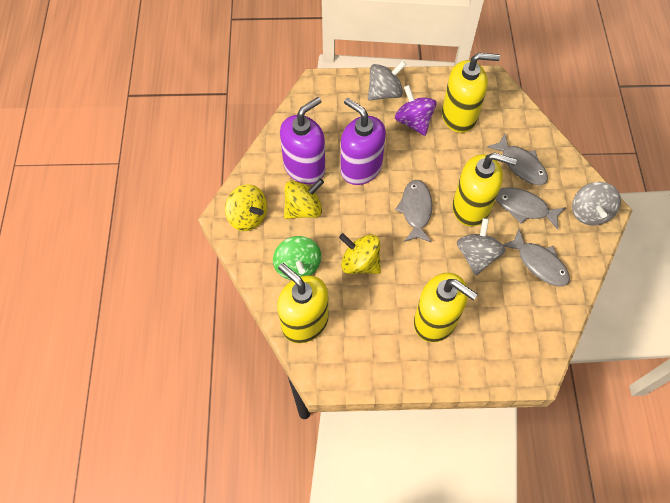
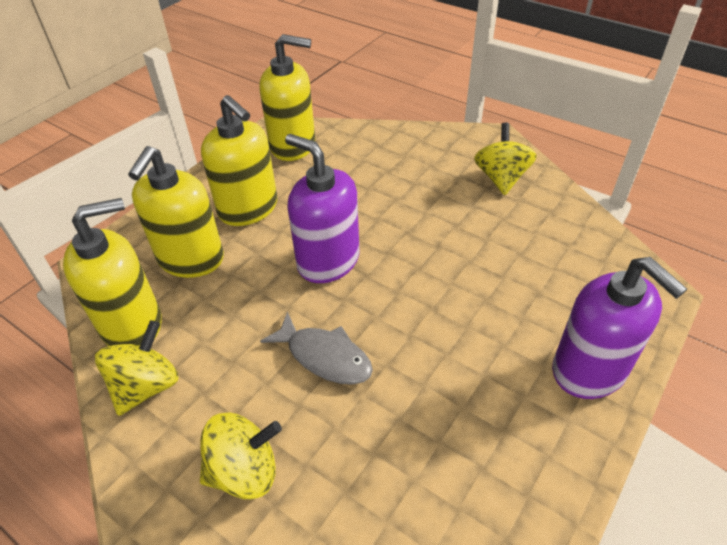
green spinning top: [273,236,321,280] = 1 -> none = 0
grey fish: [395,180,432,243] [487,134,548,185] [496,187,566,230] [503,229,570,286] = 4 -> [260,311,373,385] = 1
grey spinning top: [368,61,406,101] [457,218,506,276] [572,182,621,226] = 3 -> none = 0
purple spinning top: [395,85,436,136] = 1 -> none = 0

